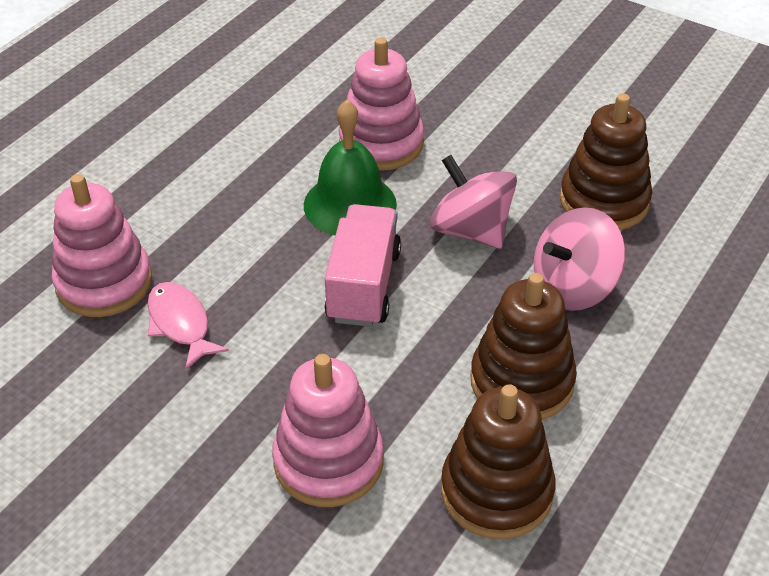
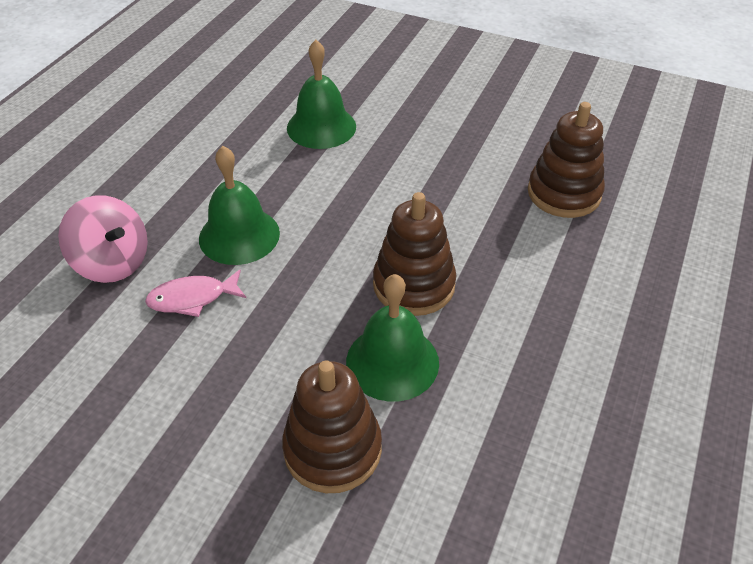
green bell: [304,100,397,235] = 1 -> [199,146,280,265] [287,40,356,149] [346,274,439,402] = 3
pink spinning top: [430,155,517,249] [534,207,625,311] = 2 -> [58,195,148,283] = 1
pink stacking toy: [51,174,152,317] [272,354,384,507] [339,37,424,171] = 3 -> none = 0
pink truck: [324,204,401,327] = 1 -> none = 0

